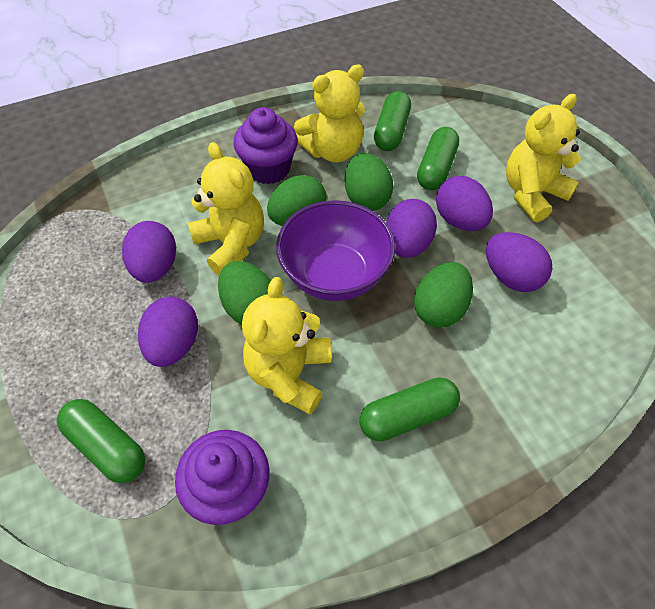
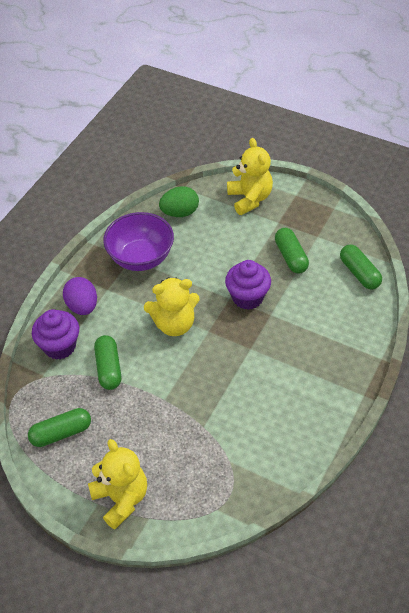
green egg: [218,261,271,324] [267,175,327,226] [344,153,393,211] [414,262,473,328] = 4 -> [159,186,199,217] = 1
purple egg: [122,221,176,283] [138,297,198,367] [386,199,437,258] [436,176,493,231] [486,232,552,292] = 5 -> [63,277,97,315] = 1
yellow teddy bear: [188,142,264,275] [242,277,331,415] [294,64,365,162] [506,94,581,222] = 4 -> [88,439,147,530] [144,277,200,336] [227,138,273,215] = 3

